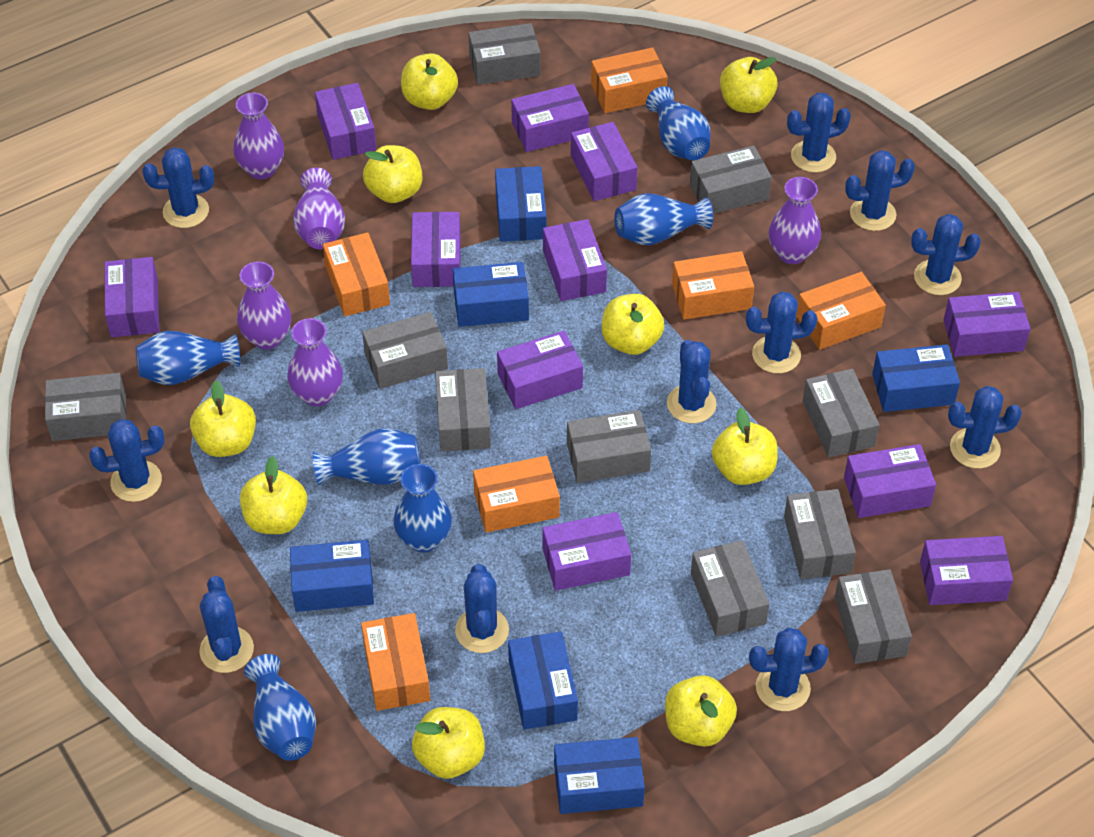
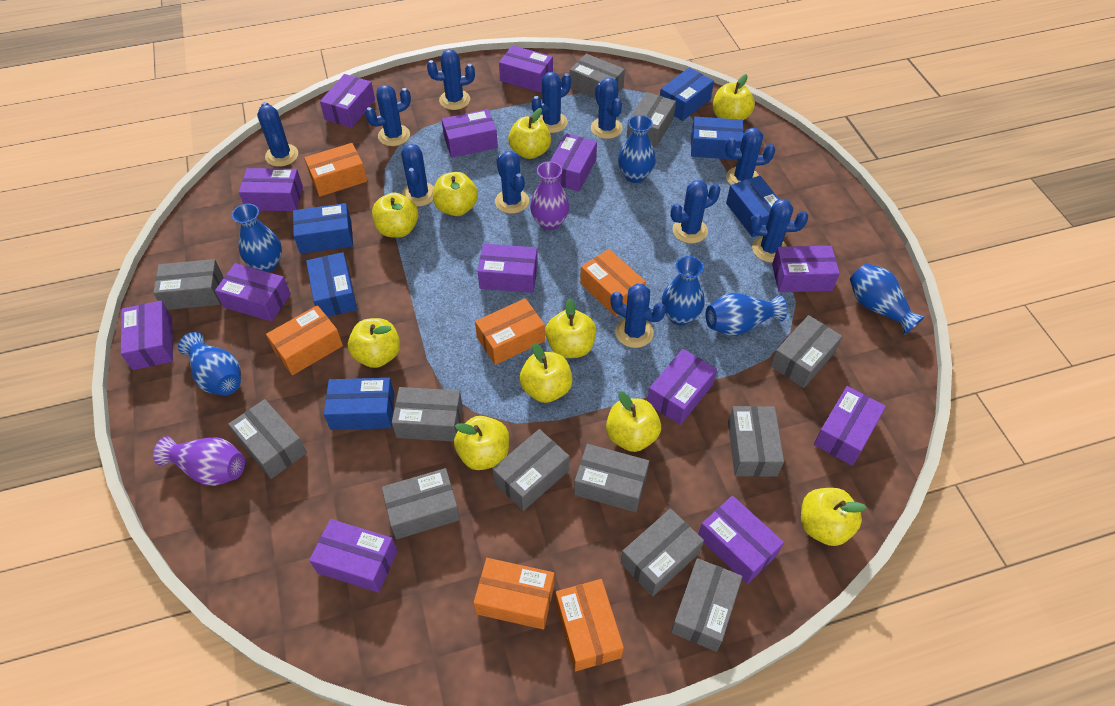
grey box: [45,373,126,441] [362,312,448,389] [435,368,491,452] [468,23,541,85] [567,410,651,483] [690,145,772,214] [691,540,769,637] [784,489,856,579] [803,369,879,458] [835,569,912,664] = 10 -> [153,259,223,310] [228,399,307,479] [382,468,460,539] [392,387,463,442] [492,429,570,511] [570,54,625,99] [574,444,649,512] [621,508,704,596] [627,92,676,148] [671,558,743,652] [728,406,784,477] [771,315,842,388] = 12
purple box: [104,257,159,337] [315,83,376,160] [411,212,461,287] [497,331,583,409] [511,84,589,152] [542,512,631,591] [543,219,607,301] [571,122,637,201] [844,444,936,518] [920,536,1013,605] [944,292,1030,357] = 11 -> [121,301,173,370] [215,263,291,322] [239,168,303,211] [309,519,397,593] [320,74,375,128] [442,109,498,158] [478,244,538,293] [499,45,553,93] [550,133,597,192] [647,349,717,425] [698,496,784,584] [772,246,840,292] [814,386,886,466] = 13
purple vase: [233,92,284,179] [237,261,291,350] [287,318,343,407] [293,167,345,249] [769,177,821,264] = 5 -> [153,436,245,486] [530,161,570,230] = 2
yellow apple: [190,380,256,457] [240,456,307,534] [363,145,422,203] [401,53,458,110] [412,707,485,779] [602,294,664,355] [665,675,737,747] [712,408,778,485] [720,57,777,113] = 9 -> [348,318,400,368] [372,193,418,238] [433,172,478,216] [454,416,509,470] [508,108,551,159] [519,343,573,403] [545,298,596,358] [606,391,661,452] [713,74,755,120] [801,488,867,546] = 10

